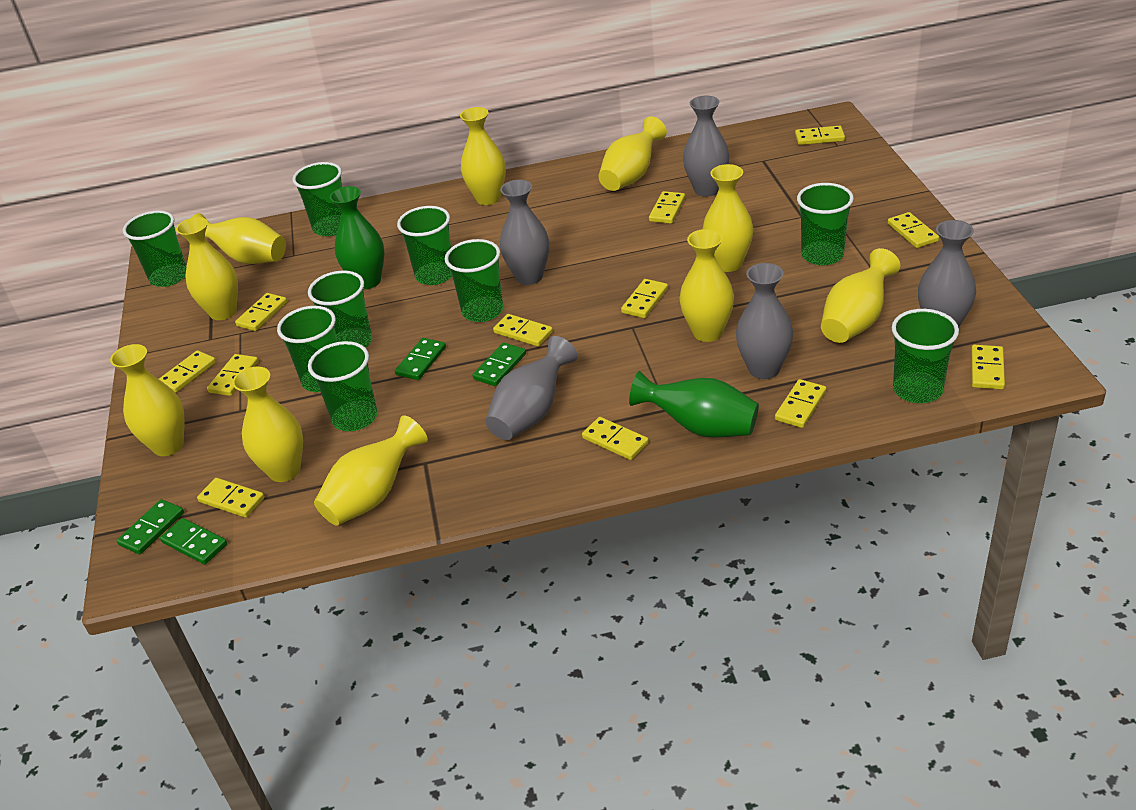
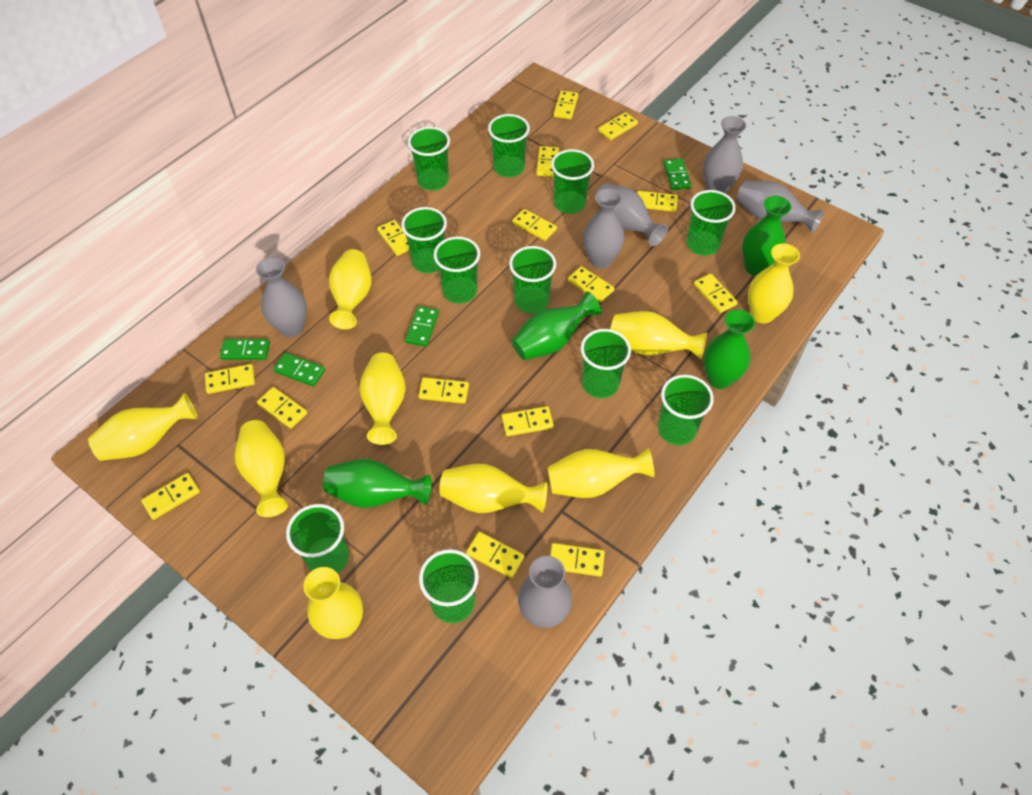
green cup: [123,210,187,287] [277,306,337,392] [293,162,342,236] [308,271,372,348] [308,341,378,431] [397,206,452,285] [445,239,503,322] [797,183,854,265] [892,309,959,403] = 9 -> [286,504,349,574] [401,207,447,273] [408,127,450,190] [419,549,479,623] [434,236,480,304] [488,114,530,177] [509,246,556,313] [551,149,594,214] [581,329,631,398] [658,375,714,445] [687,190,736,256] = 11
green vase: [330,186,384,289] [629,371,759,438] = 2 -> [323,459,432,508] [512,292,601,360] [703,310,755,389] [742,196,791,276] = 4
grey vase: [485,336,577,440] [500,180,549,285] [683,96,729,197] [736,263,793,379] [918,220,976,328] = 5 -> [256,257,307,337] [518,556,572,628] [583,188,624,269] [596,183,668,246] [703,116,746,194] [737,181,824,233] = 6
yellow domino: [159,350,216,393] [197,478,265,518] [207,354,259,396] [235,293,287,331] [493,314,553,347] [582,417,649,460] [621,279,668,318] [649,191,685,224] [775,379,826,428] [795,126,845,145] [888,212,939,248] [971,345,1005,390] = 12 -> [141,473,200,520] [205,364,255,394] [257,387,307,429] [377,220,409,256] [418,377,469,404] [466,532,525,578] [502,406,554,436] [512,209,557,241] [536,146,559,177] [550,543,605,577] [554,91,578,119] [568,266,615,302] [598,112,638,140] [637,191,678,212] [694,274,738,313] = 15
yellow vase: [110,344,185,456] [176,217,238,320] [192,213,286,264] [232,367,303,482] [314,415,428,526] [460,107,506,205] [599,117,667,191] [679,229,734,342] [703,164,753,272] [821,248,900,343] = 10 -> [88,393,198,461] [235,420,288,517] [303,567,363,639] [329,249,371,330] [359,352,406,445] [439,464,547,513] [547,448,654,498] [610,311,707,360] [748,243,800,324] = 9

